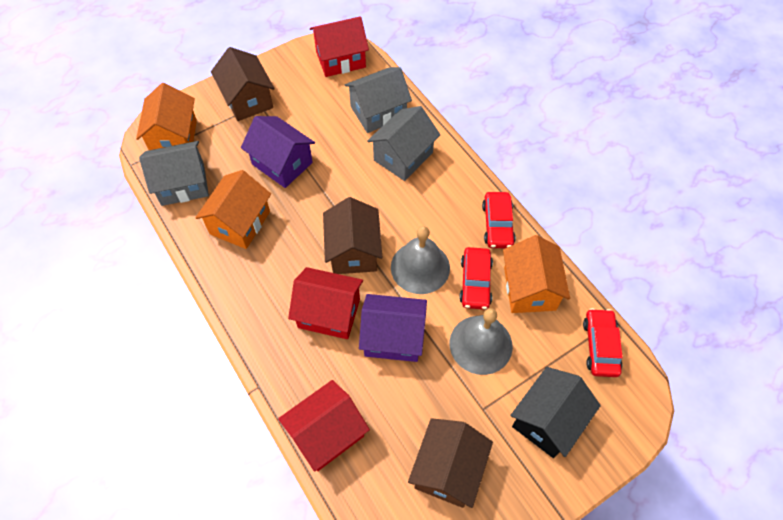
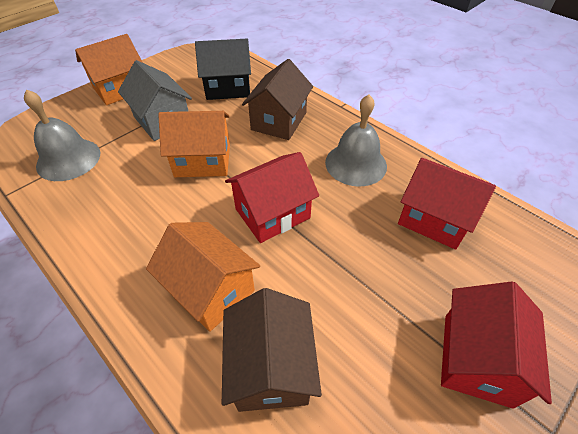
brown house: [211,47,275,121] [323,197,383,274] [408,418,493,508] = 3 -> [222,288,322,412] [242,59,313,140] = 2
grey house: [139,141,209,206] [345,67,412,133] [367,106,440,181] = 3 -> [118,60,192,141] = 1
purple house: [241,116,315,188] [359,294,427,362] = 2 -> none = 0
red car: [459,247,493,310] [482,192,516,248] [583,308,623,377] = 3 -> none = 0

